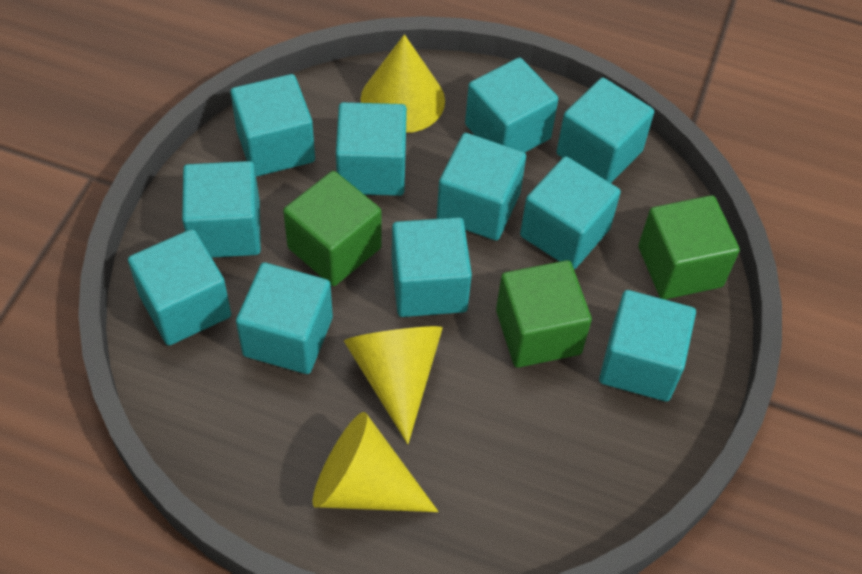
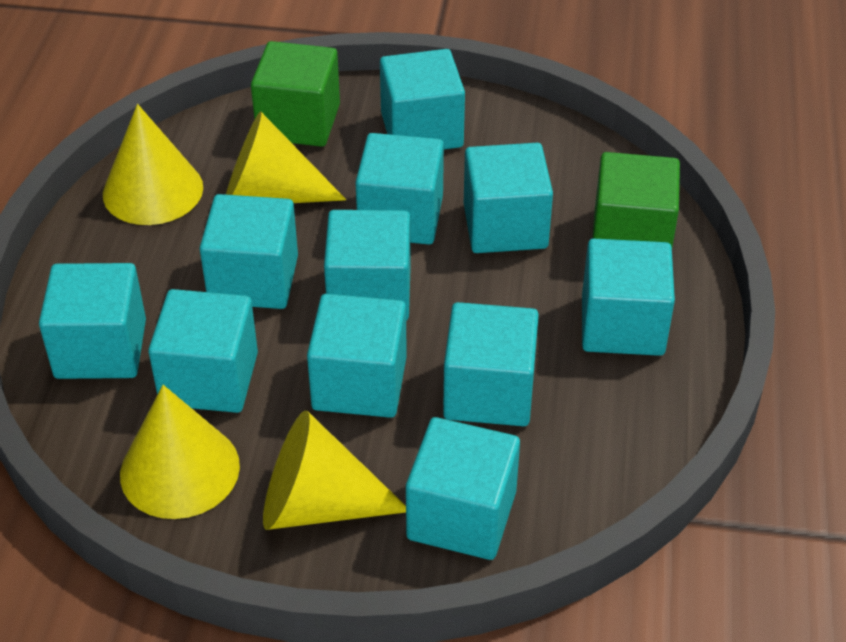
green cube: [283,171,381,286] [496,260,592,368] [638,195,740,300] = 3 -> [251,41,340,147] [592,152,680,247] = 2
yellow cone: [313,412,439,512] [344,326,443,444] [361,34,445,133] = 3 -> [103,104,203,225] [120,385,240,519] [226,111,346,203] [263,411,406,530] = 4

